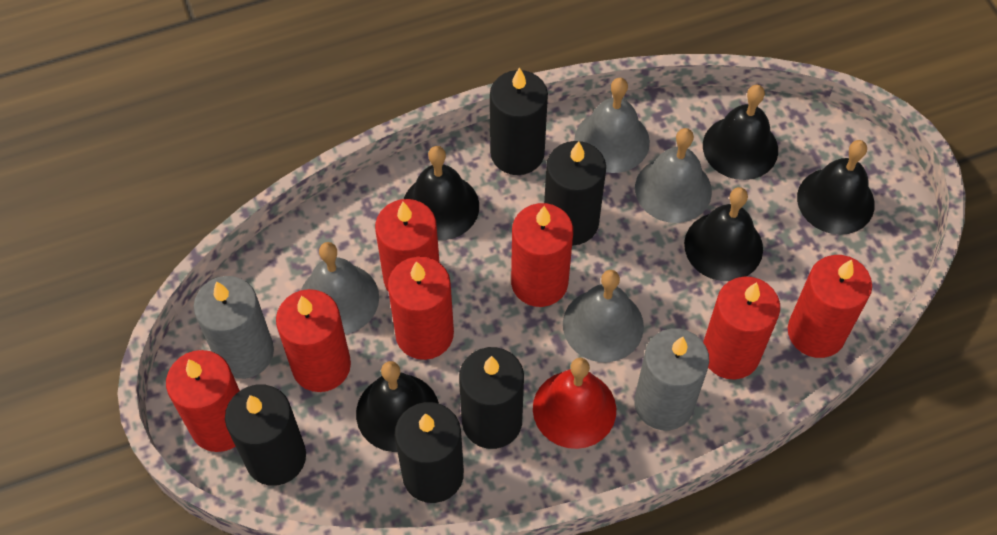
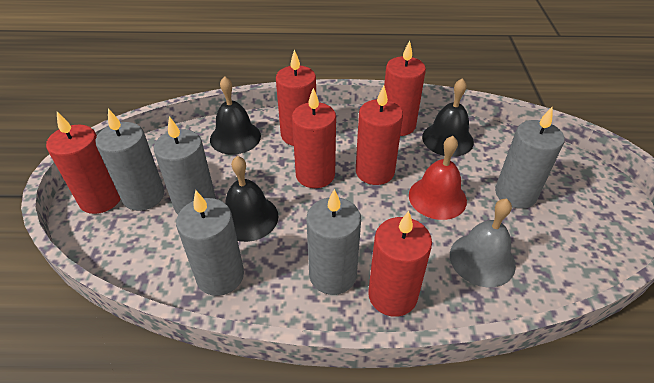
black bell: [356,361,439,452] [404,146,479,240] [684,187,763,281] [703,85,778,180] [797,140,875,235] = 5 -> [210,76,261,155] [226,156,279,242] [422,78,474,157] = 3
black candle: [225,385,306,486] [395,402,464,503] [459,347,524,449] [490,67,548,175] [544,141,606,246] = 5 -> none = 0
grey bell: [301,242,379,334] [563,270,644,362] [574,78,650,173] [635,128,712,223] = 4 -> [450,198,516,287] = 1
grey candle: [193,276,274,379] [634,328,709,430] = 2 -> [95,109,164,211] [154,116,216,214] [176,190,244,296] [307,189,361,295] [495,107,565,209] = 5
red candle: [166,350,240,452] [276,289,351,392] [375,199,440,291] [388,256,454,360] [511,203,573,307] [703,276,780,380] [788,255,872,358] = 7 -> [46,112,121,214] [276,50,316,146] [292,88,336,188] [356,85,403,185] [368,211,432,317] [384,40,426,136] = 6

